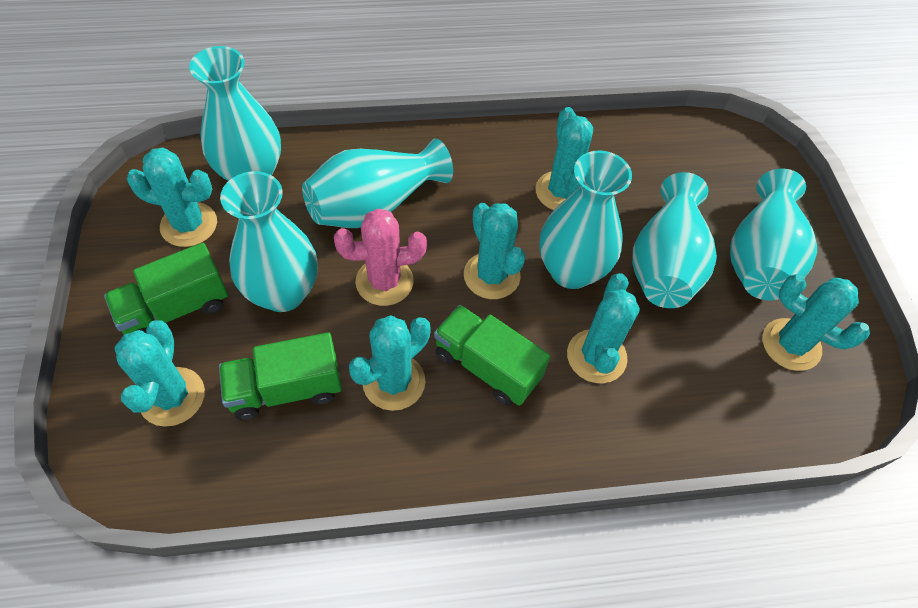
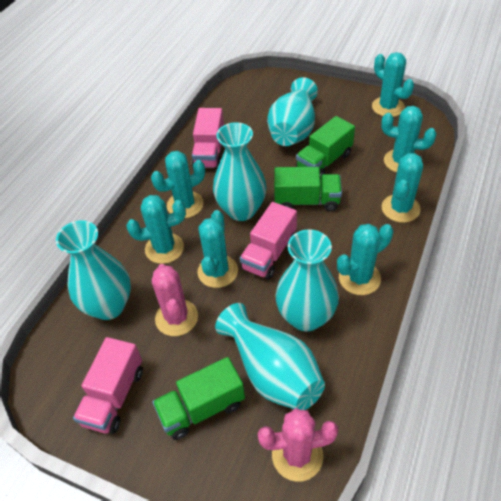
pink cactus: [334,209,427,306] = 1 -> [152,264,198,336] [258,408,338,482] = 2
pink truck: none = 0 -> [73,337,143,434] [192,108,224,169] [240,202,297,280] = 3
turquoise vase: [189,46,281,181] [220,171,317,312] [302,138,453,228] [540,150,632,289] [632,172,717,308] [730,168,817,300] = 6 -> [56,220,131,320] [213,122,267,221] [215,303,325,410] [267,77,318,146] [275,229,339,332] = 5

